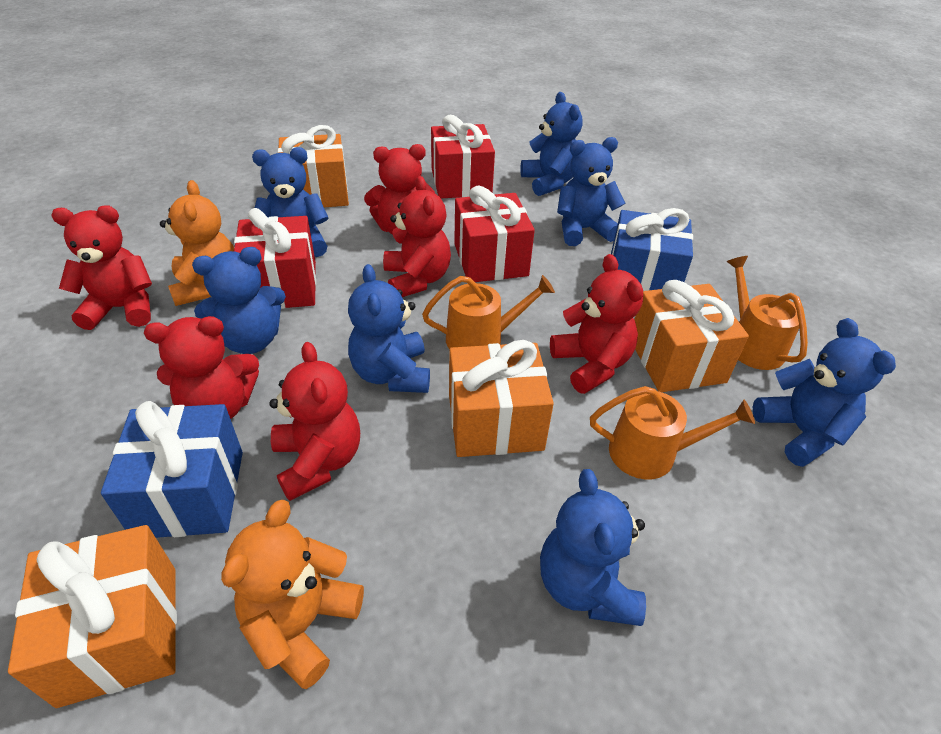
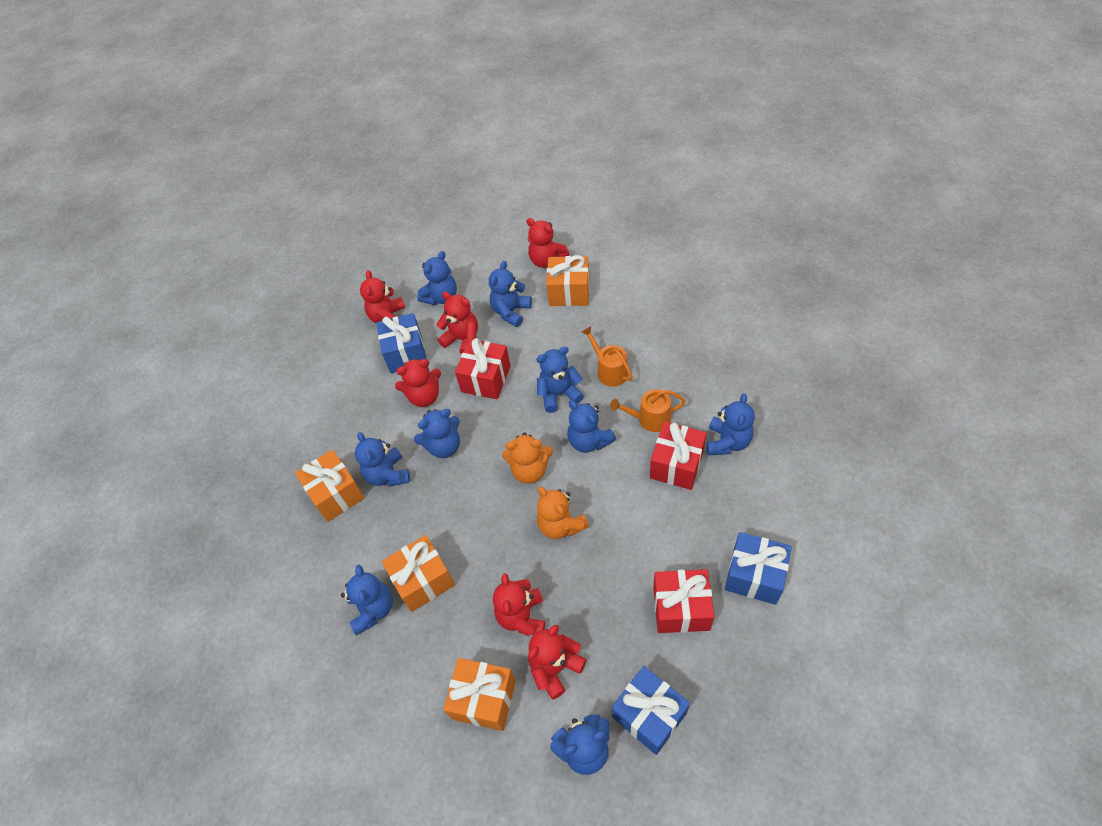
blue gift: [101,401,243,538] [611,208,693,291] = 2 -> [376,313,427,373] [612,666,690,755] [725,532,792,605] = 3
blue teddy bear: [192,247,286,354] [252,147,329,257] [348,264,430,393] [520,92,582,196] [540,469,646,626] [557,137,626,246] [753,318,896,467] = 7 -> [341,565,393,635] [355,432,410,487] [414,409,460,458] [417,251,457,305] [489,261,532,327] [536,346,584,413] [550,714,609,775] [567,401,616,453] [706,393,755,455] = 9
orange watering can: [422,275,555,349] [590,386,755,479] [727,256,808,370] = 3 -> [582,326,633,387] [610,389,686,432] = 2

